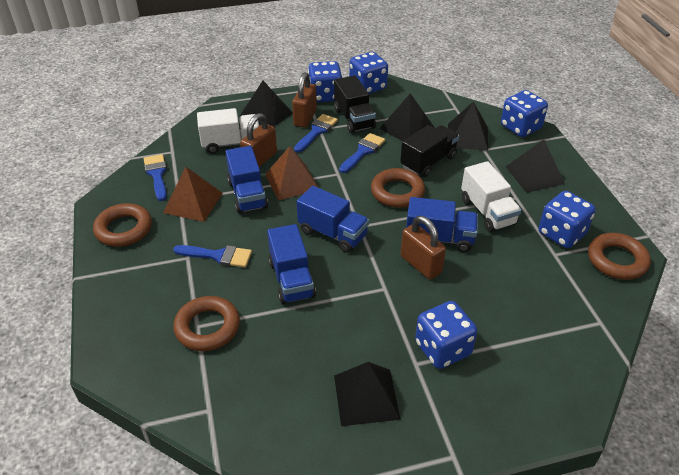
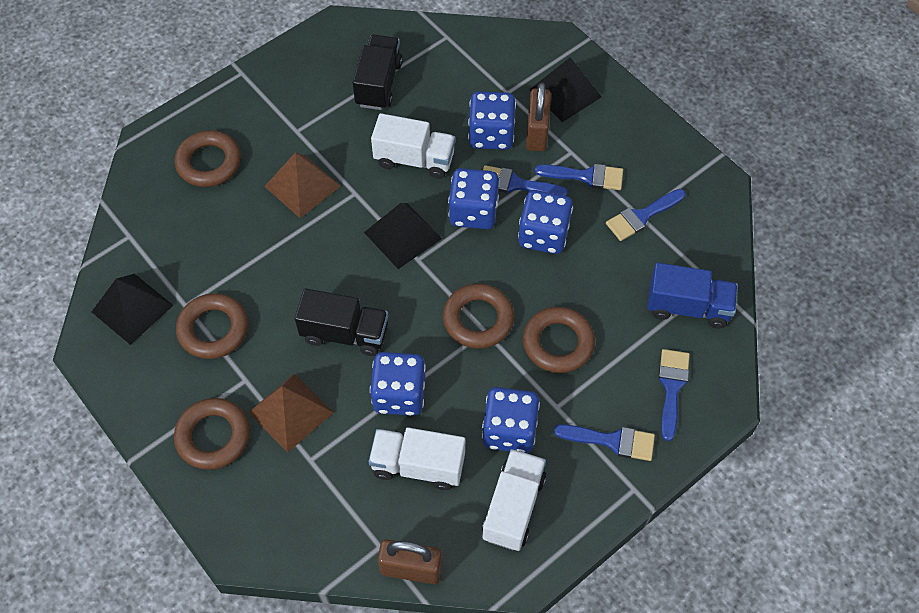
black pyramid: [239,81,293,127] [334,362,401,426] [379,93,435,141] [448,101,488,151] [506,140,565,193] = 5 -> [91,274,173,345] [364,203,442,269] [529,57,602,122] = 3
blue brush: [144,154,167,201] [173,245,252,267] [294,114,338,152] [339,133,385,173] = 4 -> [483,165,568,196] [535,164,623,190] [554,424,655,461] [606,189,686,241] [658,349,690,441] = 5
blue truck: [225,146,268,214] [267,224,316,304] [297,186,369,253] [406,197,478,252] = 4 -> [647,263,738,329] = 1
brown padlock: [240,113,277,167] [292,73,317,128] [401,216,446,280] = 3 -> [378,539,442,584] [526,82,551,152] = 2
brown ring: [93,203,152,247] [173,296,240,351] [371,168,425,208] [588,233,651,280] = 4 -> [174,398,250,470] [175,130,241,187] [176,293,248,359] [443,284,514,349] [523,307,595,373] = 5
white truck: [197,108,259,154] [461,161,521,232] = 2 -> [369,427,465,490] [371,113,456,179] [482,449,546,551] = 3

